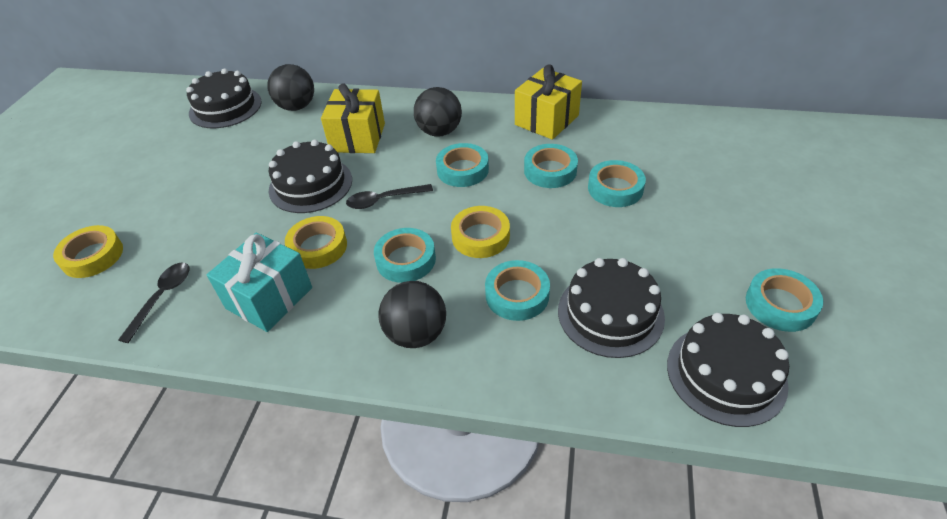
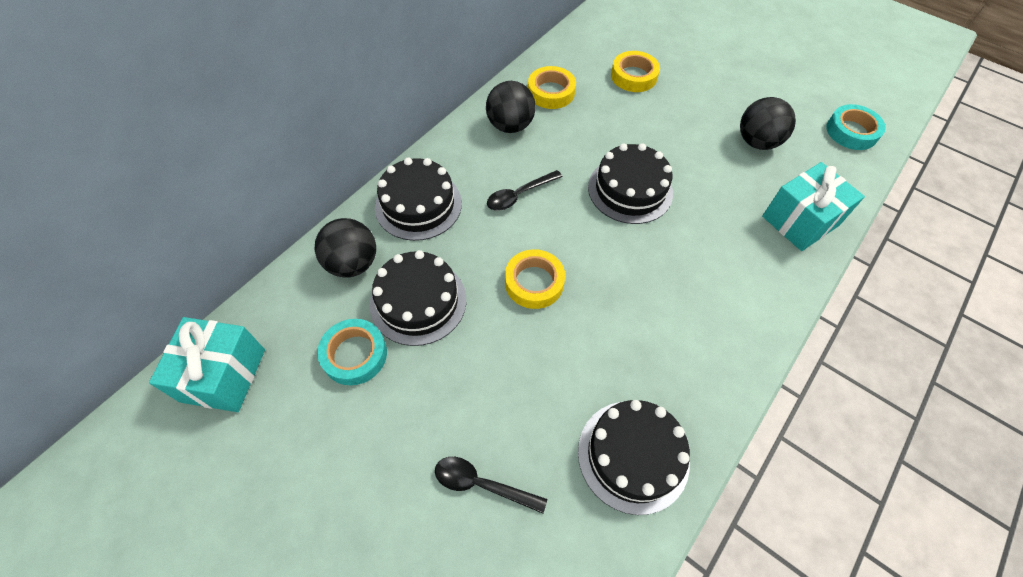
turquoise gift: [207,233,312,332] = 1 -> [149,317,265,412] [762,162,865,251] = 2
turquoise tape: [374,228,436,283] [436,143,489,187] [485,260,550,321] [524,144,578,188] [588,160,646,207] [746,268,823,332] = 6 -> [317,319,387,385] [826,104,886,150] = 2
yellow gift: [321,83,385,153] [515,64,582,140] = 2 -> none = 0

